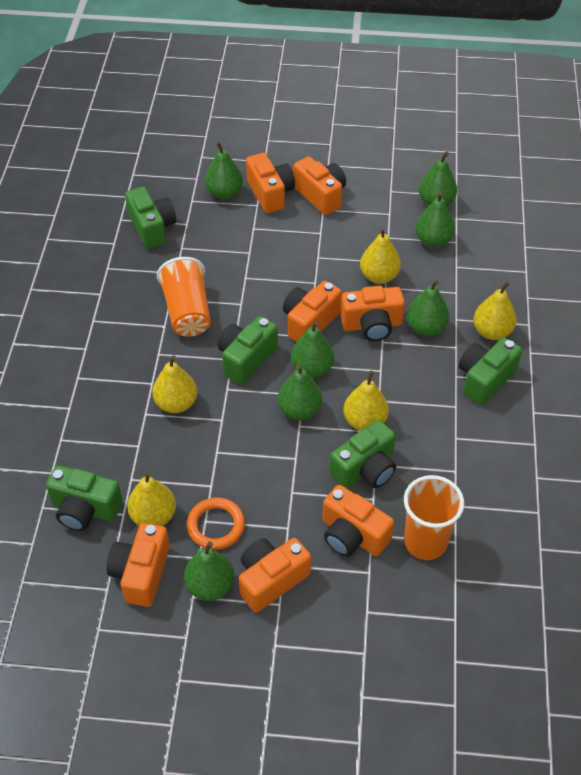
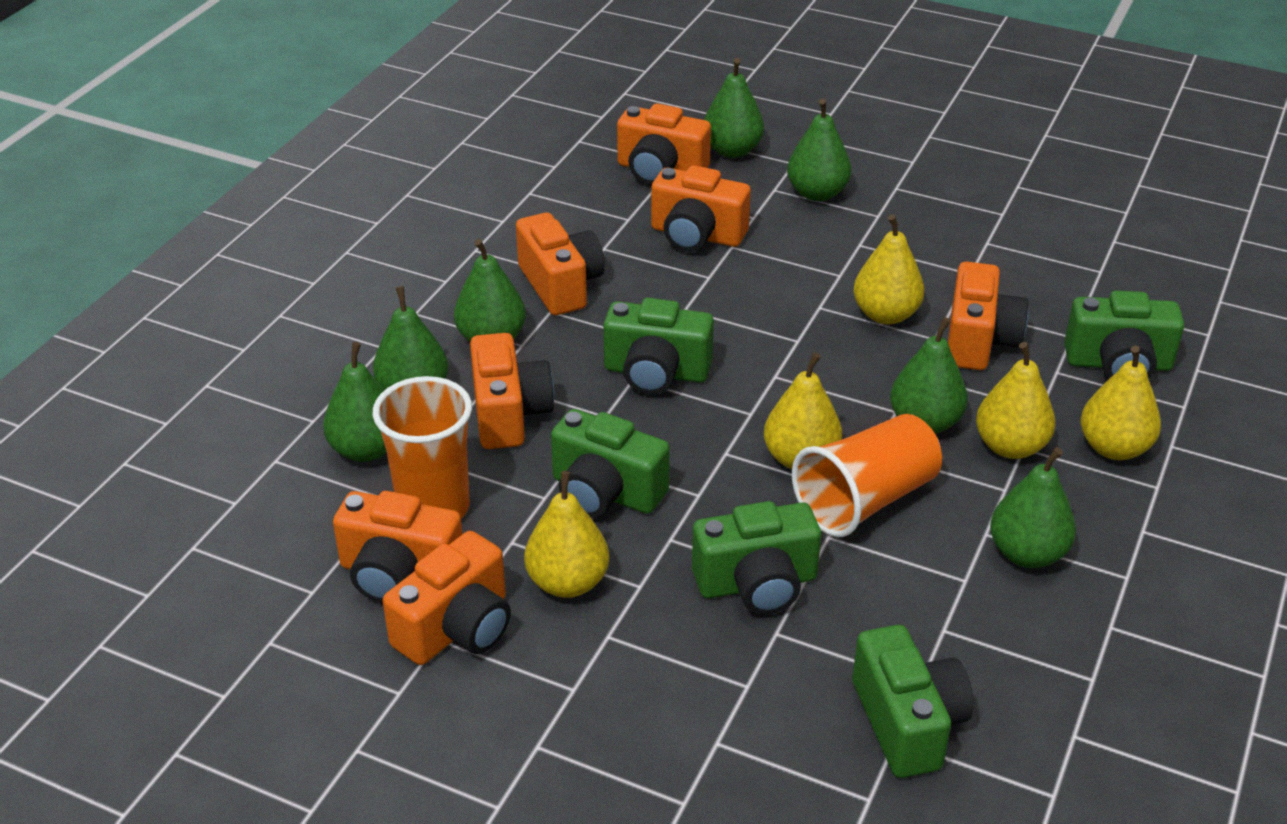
orange ring: [187,497,245,550] = 1 -> none = 0

